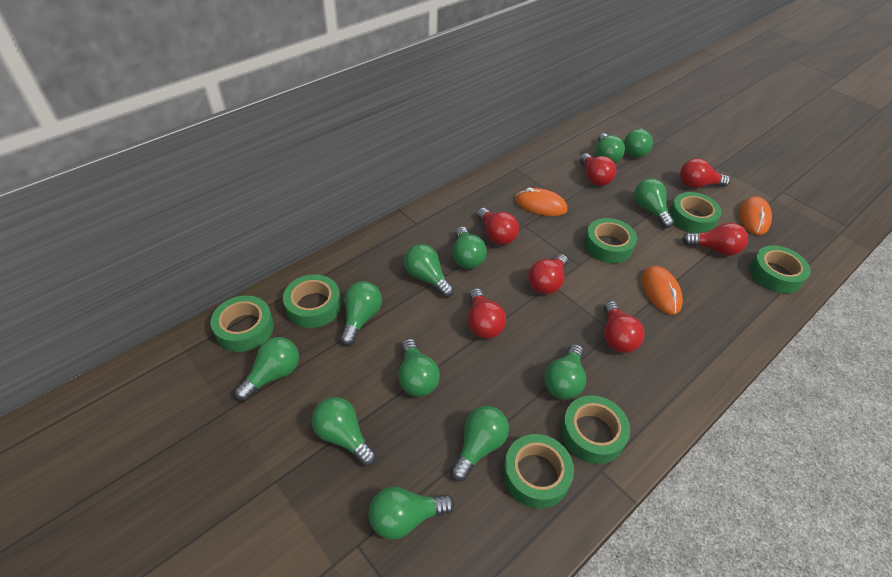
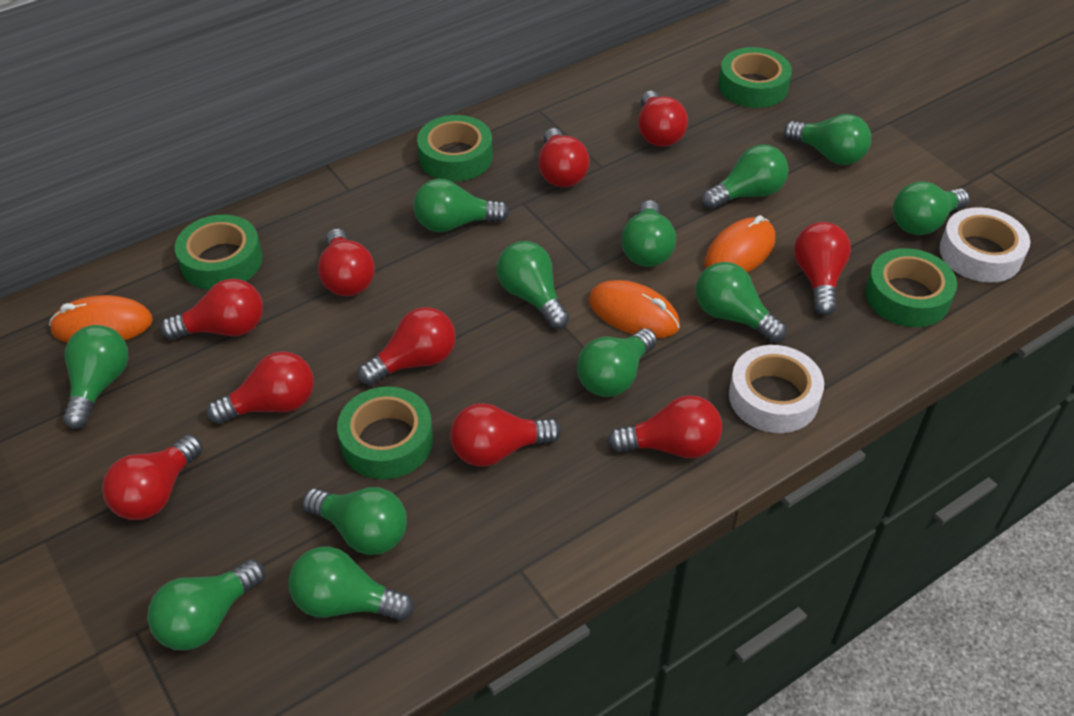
green tape: [210,295,274,352] [283,274,341,328] [503,434,574,509] [561,395,630,464] [584,218,637,263] [669,192,722,233] [750,245,811,293] = 7 -> [175,214,263,290] [337,387,433,479] [417,115,493,181] [718,47,792,108] [865,248,957,327] = 5
red light bulb: [468,288,506,339] [477,208,519,245] [528,254,568,295] [580,153,617,186] [604,301,644,353] [680,158,730,188] [682,223,748,256] = 7 -> [102,435,203,520] [161,279,263,340] [207,351,314,424] [318,229,375,296] [358,307,456,386] [450,403,561,467] [538,128,590,187] [607,395,722,459] [638,91,688,147] [794,222,851,315] = 10
white tape: none = 0 -> [729,345,824,433] [939,207,1030,283] = 2

